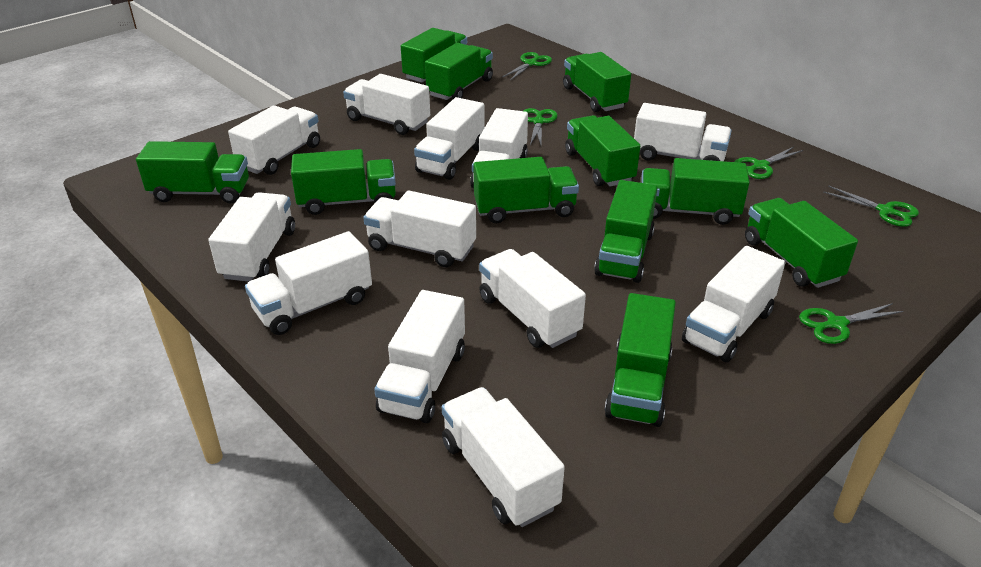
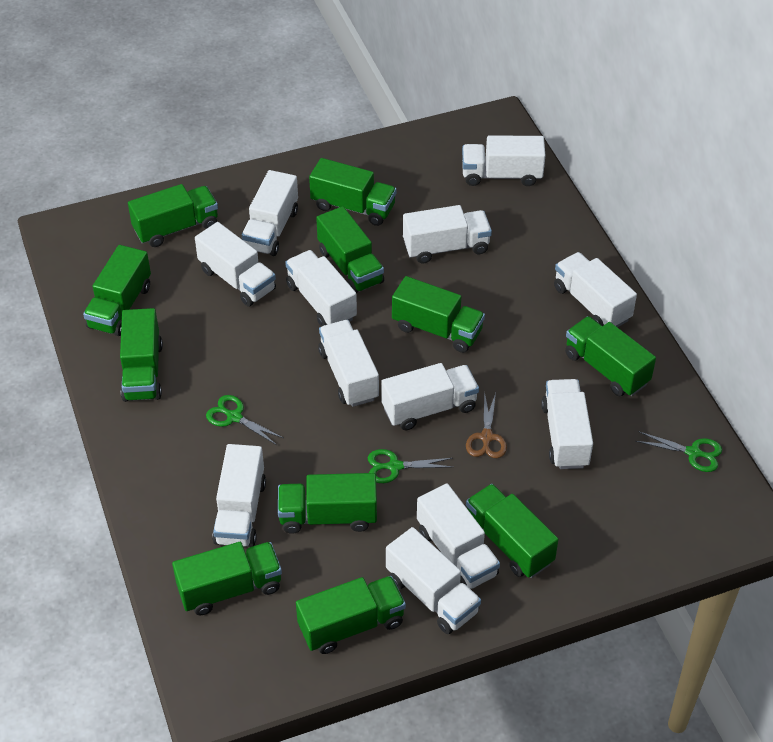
brown scissors: none = 0 -> [466,391,507,458] = 1
green scissors: [502,52,552,81] [523,108,558,145] [734,147,803,179] [799,303,903,344] [824,185,919,227] = 5 -> [206,395,284,445] [368,449,453,483] [635,431,722,472] = 3

